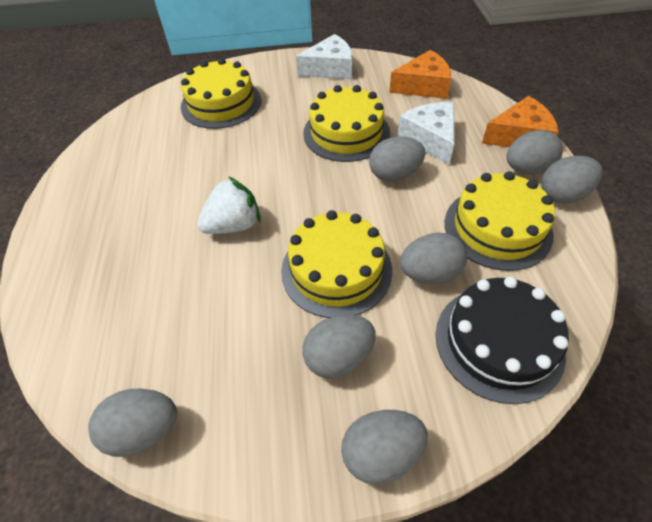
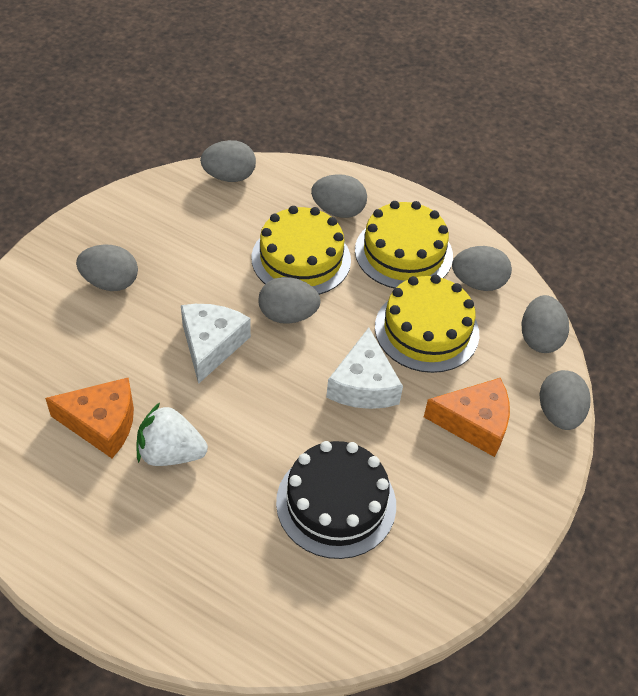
yellow cake: [181,58,261,129] [281,210,392,318] [303,85,390,162] [445,171,555,271] = 4 -> [252,206,351,295] [355,201,453,289] [375,275,479,373] = 3

